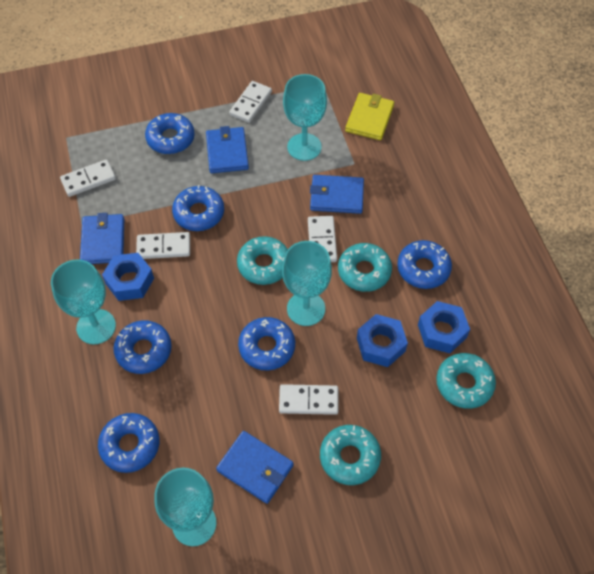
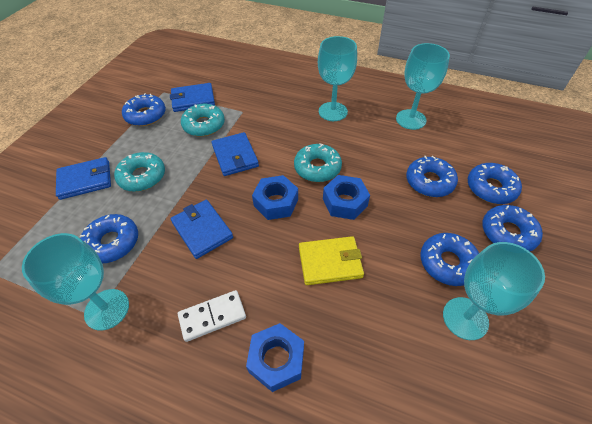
turquoise donut: [237,236,288,285] [320,425,381,485] [338,243,392,292] [436,353,496,409] = 4 -> [114,152,165,192] [181,104,225,137] [294,144,342,182] = 3
white domino: [60,159,116,197] [136,232,190,259] [229,81,272,123] [279,384,338,415] [308,216,337,262] = 5 -> [178,290,246,342] = 1

